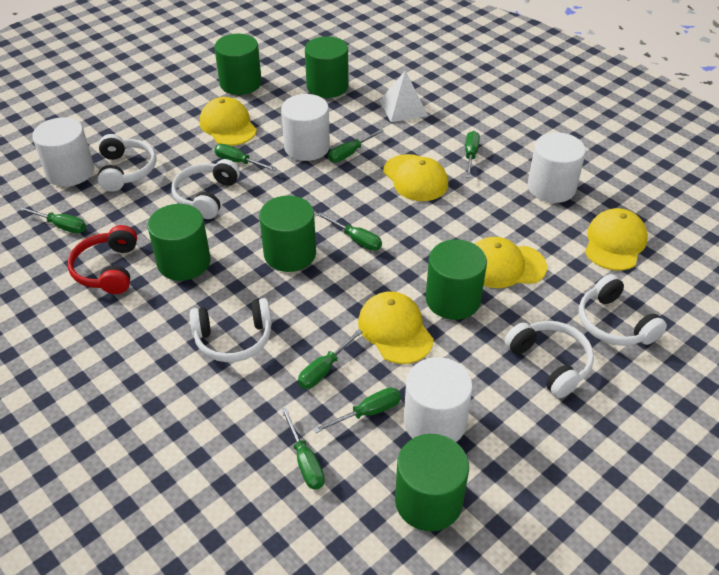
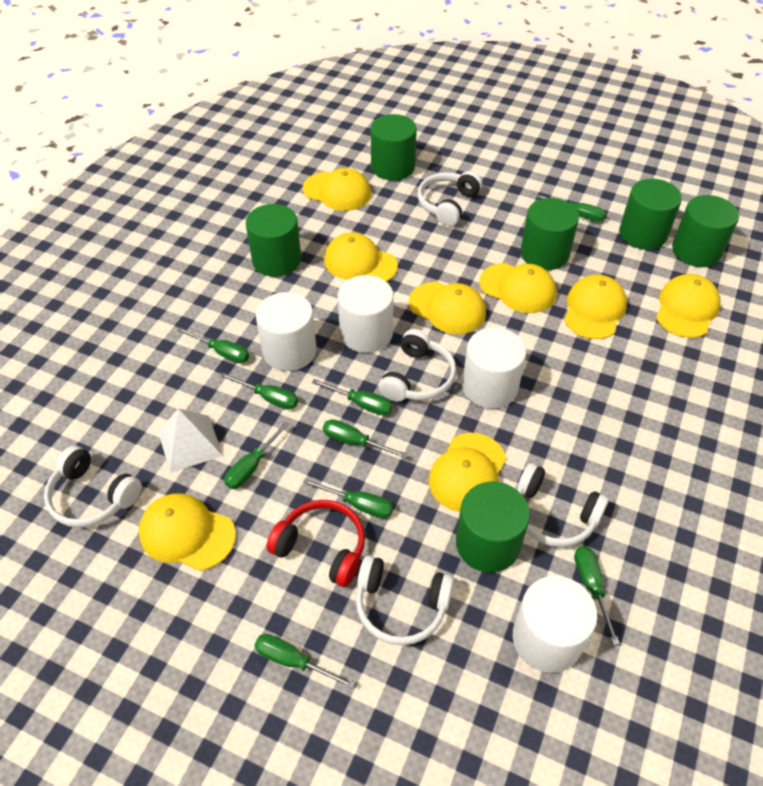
green screwdriver: [18,207,86,233] [214,144,277,171] [281,408,325,490] [298,329,363,389] [313,387,401,433] [317,212,382,251] [328,129,384,162] [465,131,480,178] = 8 -> [178,327,249,363] [220,373,298,409] [224,421,290,489] [255,634,355,689] [303,479,393,518] [312,379,393,416] [323,419,408,459] [537,195,606,222] [574,546,620,645] = 9
yellow cap: [200,97,257,146] [358,291,434,364] [383,154,448,201] [475,237,547,288] [585,208,648,271] = 5 -> [139,493,236,571] [303,168,371,211] [324,232,398,282] [409,282,486,334] [429,433,506,512] [479,263,556,313] [564,275,627,339] [656,274,721,338] = 8

